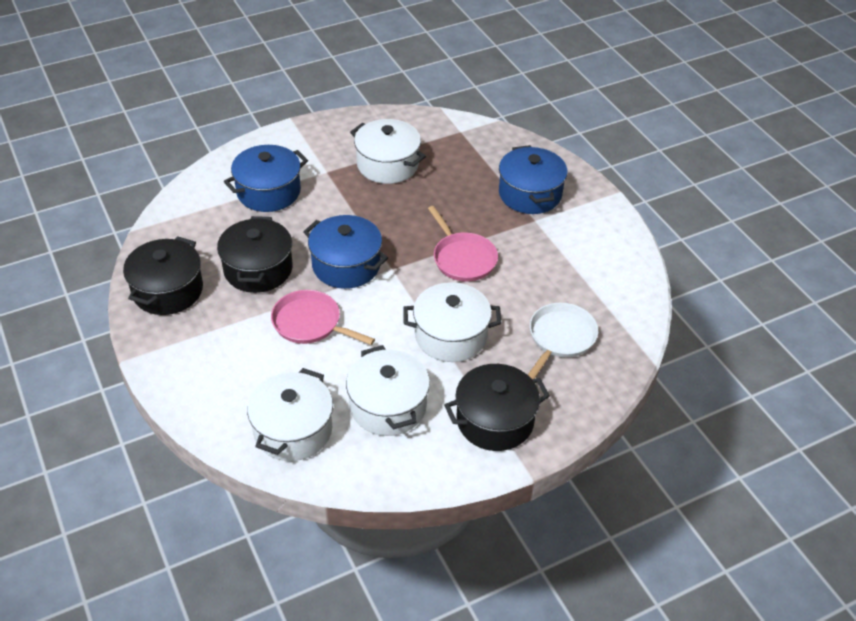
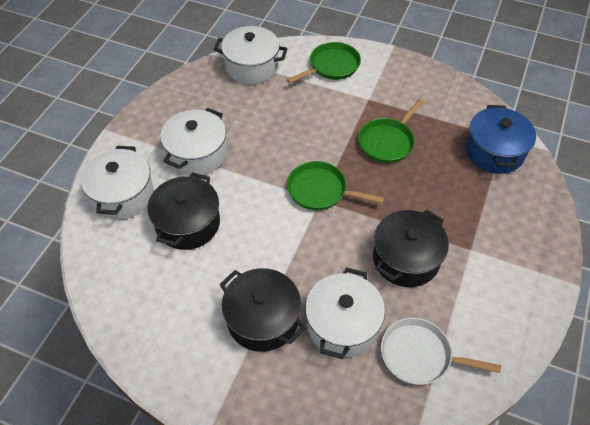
blue pot: [224,145,308,212] [303,215,388,289] [499,145,567,214] = 3 -> [465,105,536,174] = 1
green pan: none = 0 -> [287,42,361,83] [287,161,384,210] [358,99,425,163] = 3
pink pan: [271,290,375,345] [428,206,498,282] = 2 -> none = 0

